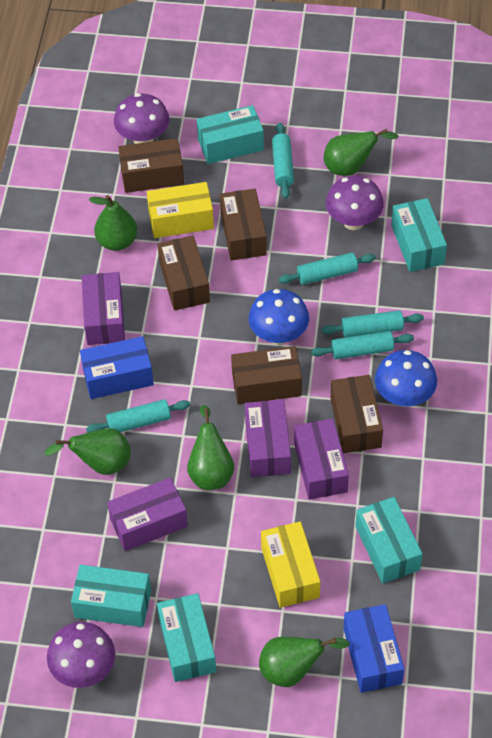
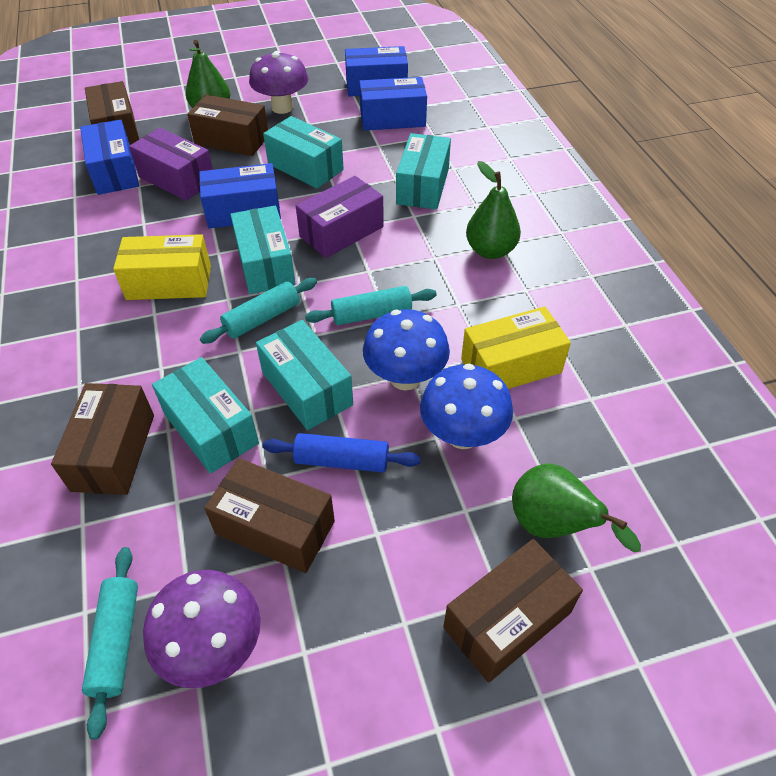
blue box: [80,336,154,399] [343,604,404,693] = 2 -> [80,119,139,195] [199,163,281,228] [345,46,408,96] [359,77,427,131] = 4
blue rolling pin: none = 0 -> [263,433,421,473] = 1
green pear: [44,428,131,475] [89,195,137,251] [187,405,234,490] [259,637,350,687] [324,129,399,176] = 5 -> [186,40,230,108] [466,161,521,259] [512,464,641,552] = 3
purple box: [81,272,125,345] [107,477,188,551] [245,400,291,477] [294,418,349,500] = 4 -> [129,128,213,201] [296,176,384,258] = 2
purple mushroom: [47,622,115,688] [114,93,169,144] [326,176,384,230] = 3 -> [143,570,261,688] [249,51,308,114] = 2
turquoise rolling pin: [86,399,190,433] [272,123,294,199] [279,253,376,285] [311,331,414,359] [321,310,424,337] = 5 -> [82,547,138,739] [200,278,317,344] [305,286,437,325] = 3

